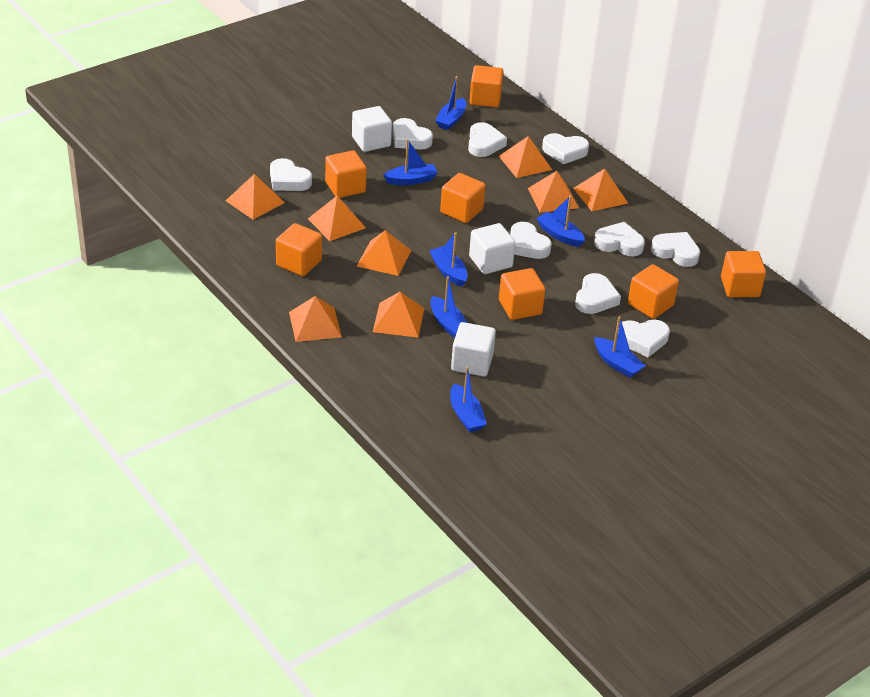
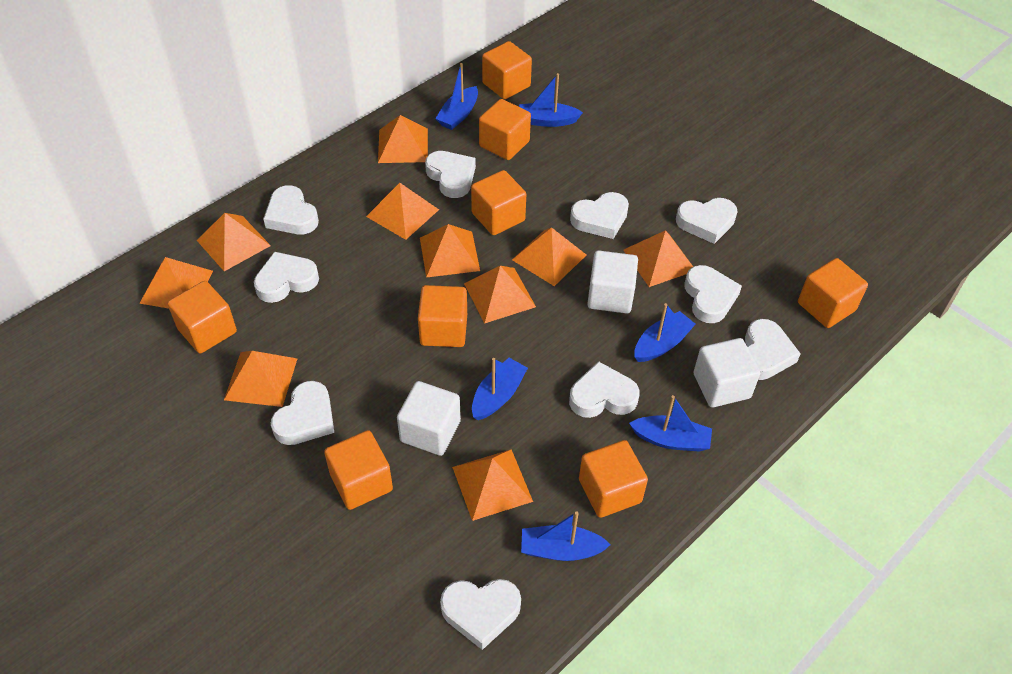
blue boat: [383,139,438,185] [429,232,468,287] [430,276,467,338] [435,76,466,130] [450,366,487,432] [536,196,585,247] [594,316,645,378] = 7 -> [435,63,478,130] [472,358,528,420] [519,73,583,127] [521,511,611,561] [629,395,712,452] [634,303,696,362] = 6
orange cube: [276,223,322,276] [325,150,367,198] [440,173,485,223] [470,65,503,108] [499,268,545,320] [628,264,679,319] [721,251,766,297] = 7 -> [167,281,237,353] [324,430,393,510] [418,285,467,347] [471,170,526,235] [479,99,531,160] [482,41,532,99] [579,440,648,518] [798,258,868,328] = 8
orange pyramid: [226,174,285,220] [289,296,342,342] [308,196,366,241] [357,230,411,276] [373,292,424,338] [499,136,552,178] [528,171,579,212] [573,169,628,211] = 8 -> [139,257,213,309] [197,213,271,271] [224,351,297,407] [366,183,439,240] [378,115,428,163] [420,224,480,278] [452,449,533,521] [464,266,536,324] [512,227,586,286] [623,230,693,287] = 10
white heart: [270,158,312,191] [393,118,433,149] [468,122,507,157] [510,222,551,259] [542,133,589,164] [575,273,621,314] [594,222,645,256] [618,319,670,357] [651,232,700,267] = 9 -> [254,252,319,303] [263,185,319,234] [271,381,334,445] [425,151,476,198] [440,579,521,650] [569,361,639,418] [570,192,629,239] [676,198,737,244] [684,265,742,323] [745,319,801,380] = 10

